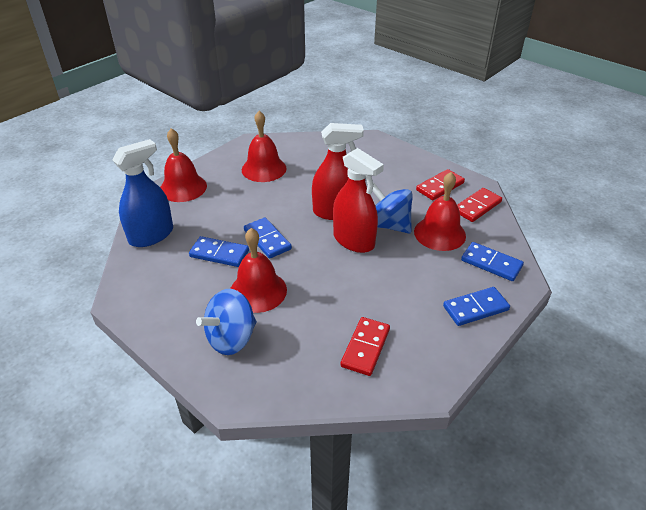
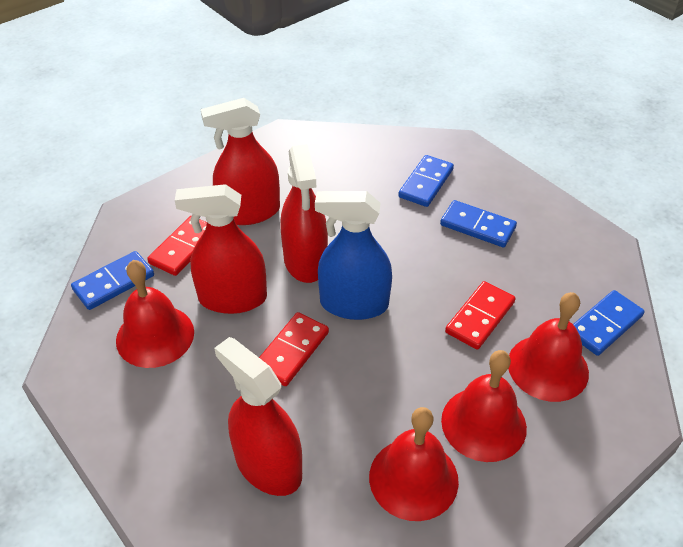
blue spinning top: [196,289,257,355] [373,182,413,234] = 2 -> none = 0
red spray bottle: [312,123,364,220] [333,148,384,253] = 2 -> [175,184,267,314] [201,98,280,225] [214,337,302,496] [280,144,328,283] = 4

